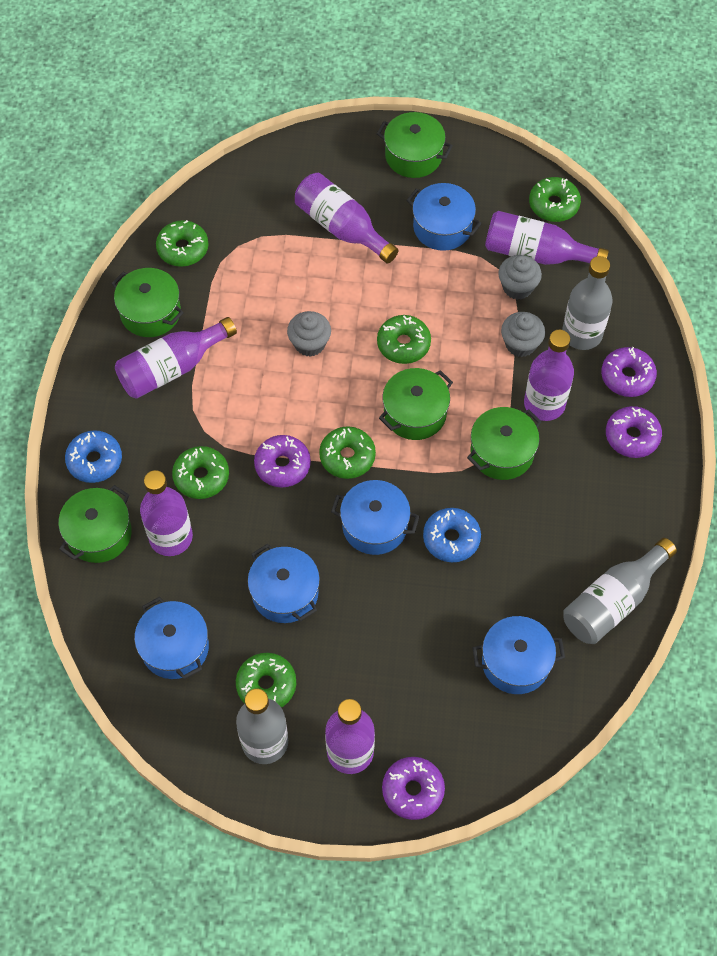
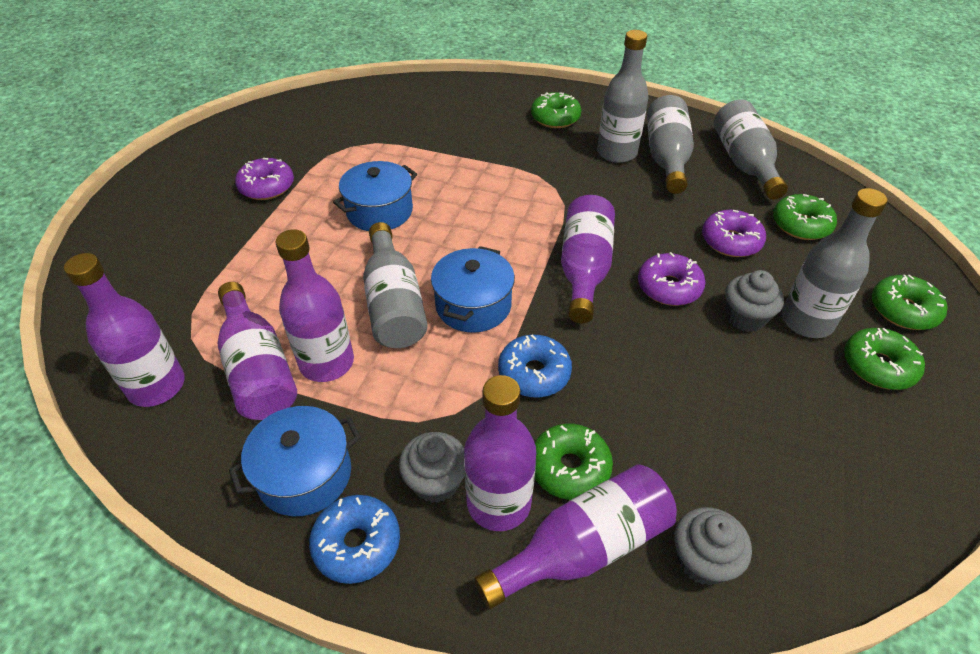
blue pot: [134,597,209,680] [248,544,320,623] [331,480,420,555] [406,183,482,251] [472,616,565,694] = 5 -> [229,406,361,516] [333,161,417,231] [431,246,515,333] = 3
green donut: [156,220,209,267] [172,446,229,499] [236,653,296,708] [319,426,376,479] [377,315,431,364] [529,177,581,222] = 6 -> [531,92,581,128] [534,424,613,500] [773,194,837,240] [844,328,925,390] [872,275,948,330] = 5
green pot: [58,485,132,563] [111,268,184,337] [377,112,453,178] [379,368,453,440] [467,407,541,480] = 5 -> none = 0
grey bottle: [236,689,288,764] [562,256,613,350] [563,538,677,644] = 3 -> [363,222,428,348] [597,30,649,163] [647,95,694,194] [714,99,788,200] [781,188,888,338] = 5
purple donut: [254,435,311,487] [382,757,445,820] [601,347,657,397] [606,406,662,458] = 4 -> [235,158,294,200] [638,252,705,306] [702,210,766,257] = 3

